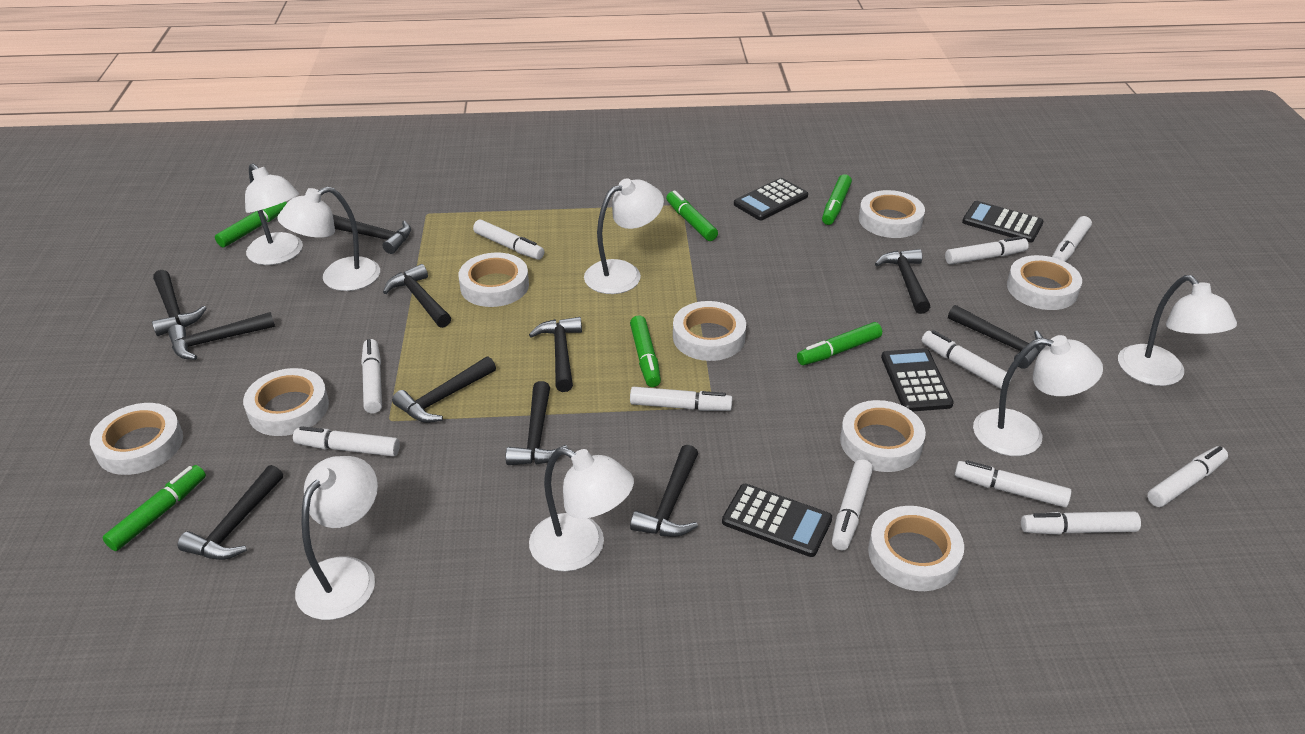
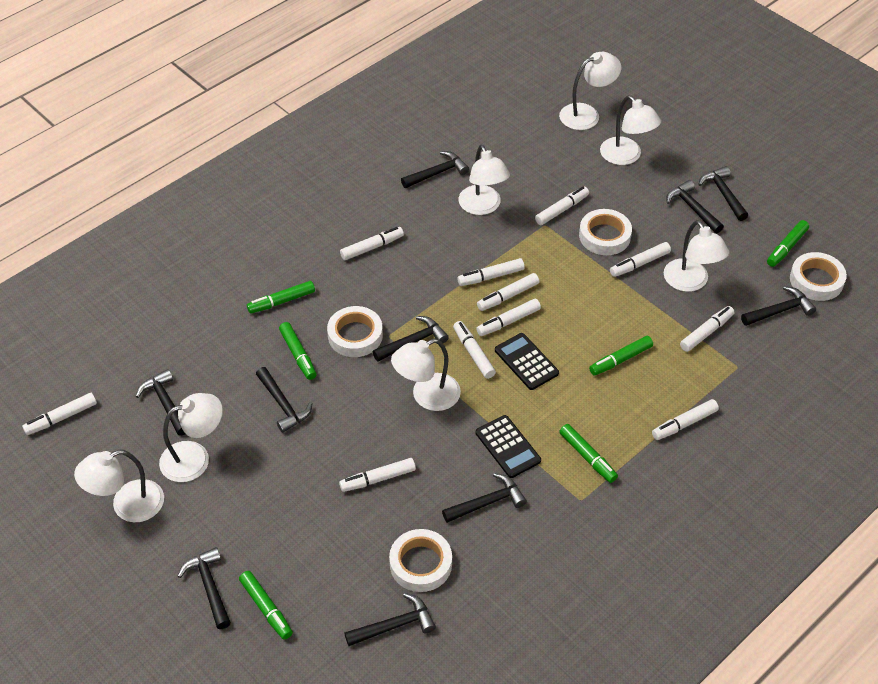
black calculator: [722,484,832,557] [734,178,808,220] [881,348,954,411] [962,201,1043,243] = 4 -> [476,415,541,478] [495,333,559,390] = 2
black hammer: [152,270,206,336] [168,312,275,360] [178,465,283,560] [333,215,411,254] [383,264,451,328] [392,357,496,423] [506,381,568,465] [529,317,582,392] [630,445,698,537] [875,249,930,314] [948,305,1045,369] = 11 -> [136,369,185,436] [178,547,231,629] [256,367,313,433] [344,593,436,646] [373,316,449,362] [401,151,469,188] [442,473,527,523] [666,180,724,233] [698,166,748,221] [741,286,816,326] = 10
white tape: [90,403,183,475] [243,368,329,436] [458,252,529,307] [673,301,746,361] [840,400,926,472] [859,190,925,238] [868,506,964,591] [1007,255,1082,310] = 8 -> [327,306,383,357] [389,529,452,592] [579,209,632,255] [790,252,847,301] = 4

